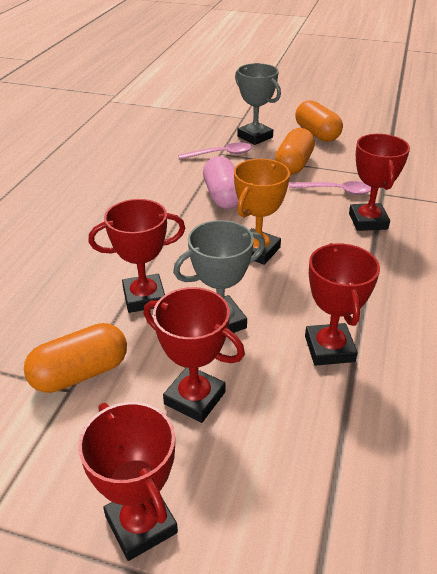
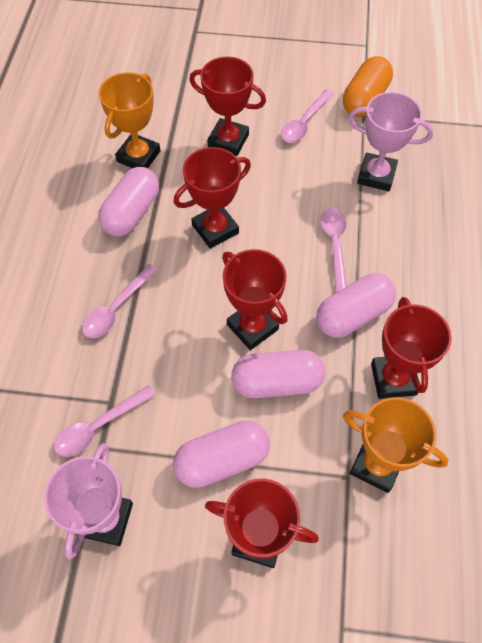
grey trophy: [173,220,265,333] [235,63,281,145] = 2 -> none = 0
orange capsule: [24,323,127,393] [275,128,315,175] [295,100,343,142] = 3 -> [343,56,393,117] = 1
orange trophy: [234,159,290,265] = 1 -> [99,72,160,168] [343,397,449,493] = 2
pink capsule: [203,156,238,209] = 1 -> [98,167,159,236] [173,421,270,488] [231,350,325,398] [316,273,396,338] = 4
pink spoon: [178,142,252,159] [289,181,371,195] = 2 -> [54,385,156,457] [82,264,158,338] [281,89,334,143] [320,208,347,292] = 4
pink trophy: none = 0 -> [44,443,133,560] [348,92,433,191] = 2

